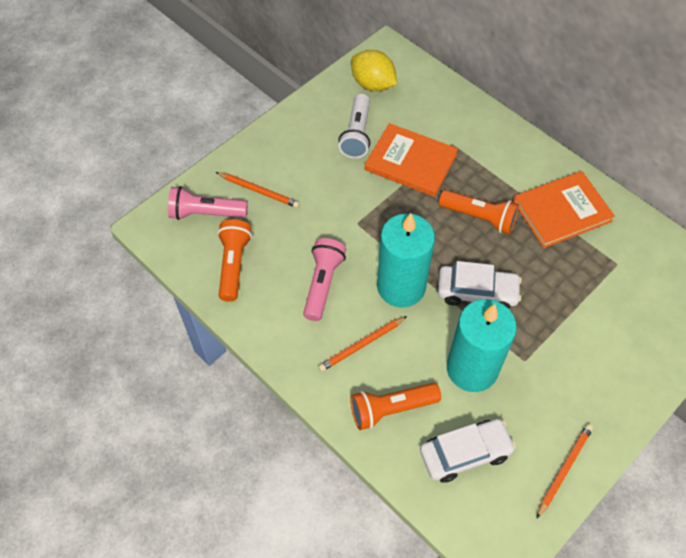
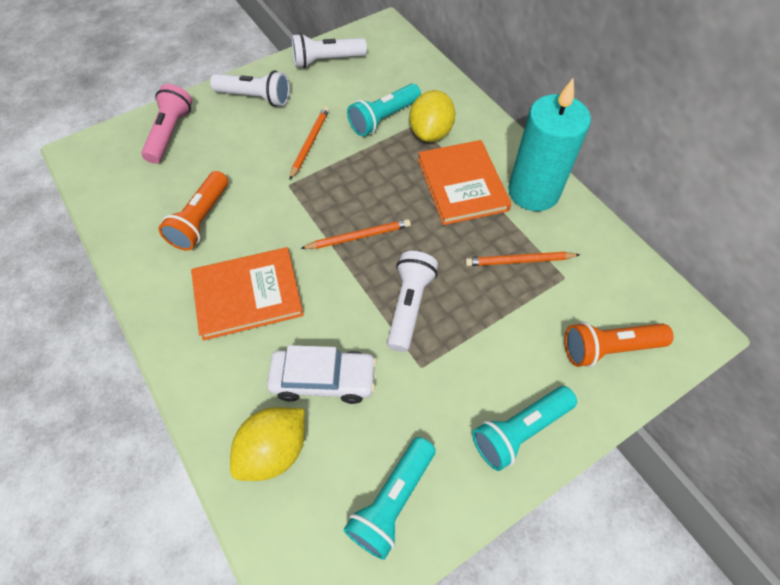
orange flashlight: [217,219,252,302] [350,383,441,430] [439,190,519,234] = 3 -> [158,171,228,251] [564,322,674,367] = 2
pink flashlight: [168,186,248,220] [303,238,346,321] = 2 -> [141,84,192,164] = 1
turquoise candle: [377,213,435,308] [447,299,517,392] = 2 -> [508,79,591,211] = 1
turquoise flashlight: none = 0 -> [343,437,436,560] [347,84,421,136] [472,386,577,471] = 3
white car: [420,419,516,483] [438,261,522,309] = 2 -> [267,345,377,404] = 1
white flashlight: [338,94,370,159] = 1 -> [210,70,290,107] [292,33,367,68] [387,251,438,352] = 3
yellow lemon: [351,50,397,91] = 1 -> [230,407,305,481] [409,90,455,142] = 2

